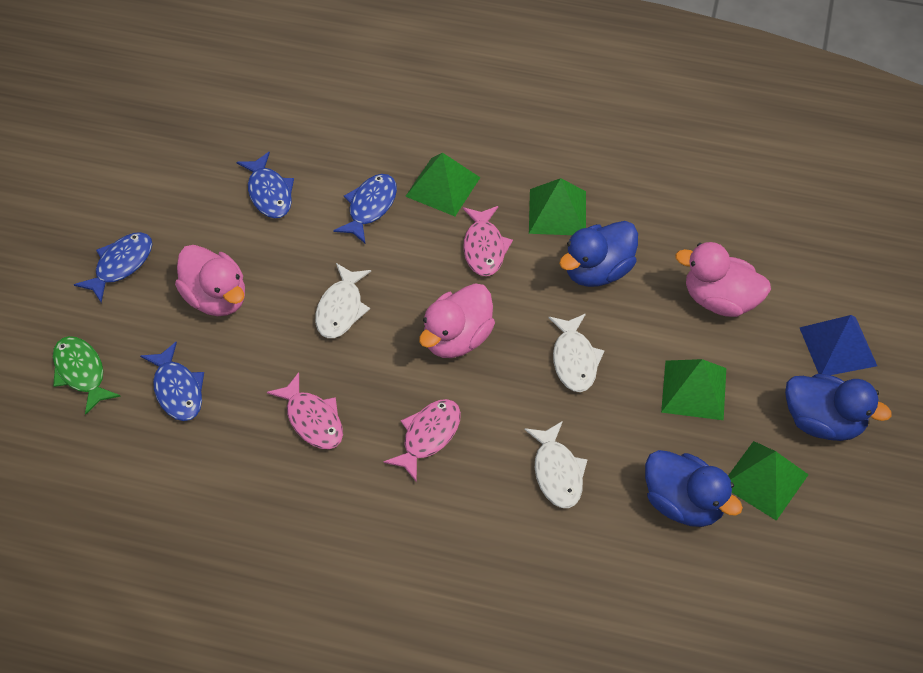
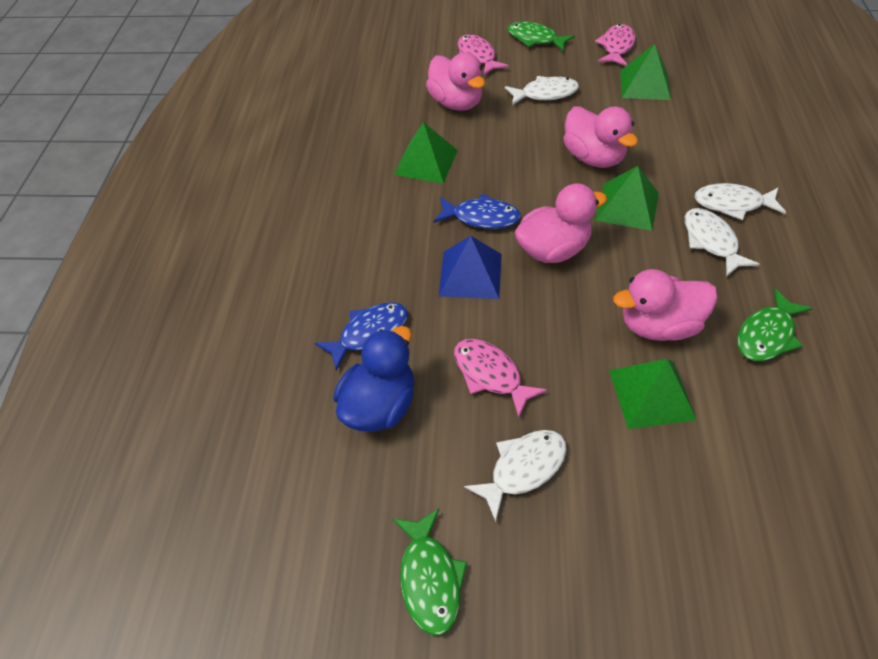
blue duck: [559,221,638,287] [645,450,743,527] [785,374,892,441] = 3 -> [333,326,414,432] = 1
blue fish: [74,232,152,303] [140,342,204,421] [237,152,294,218] [333,174,397,243] = 4 -> [315,302,408,371] [434,194,521,229] = 2
green fish: [53,336,121,415] = 1 -> [392,509,468,635] [508,21,575,51] [737,288,813,361] = 3
pink duck: [175,245,245,316] [419,283,495,358] [675,242,771,317] = 3 -> [426,52,485,111] [514,184,607,263] [563,106,638,168] [613,269,718,341] = 4
white fish: [315,263,371,338] [524,421,588,508] [549,314,604,392] = 3 -> [464,430,567,522] [505,76,579,105] [685,208,760,277] [694,183,786,220] = 4

